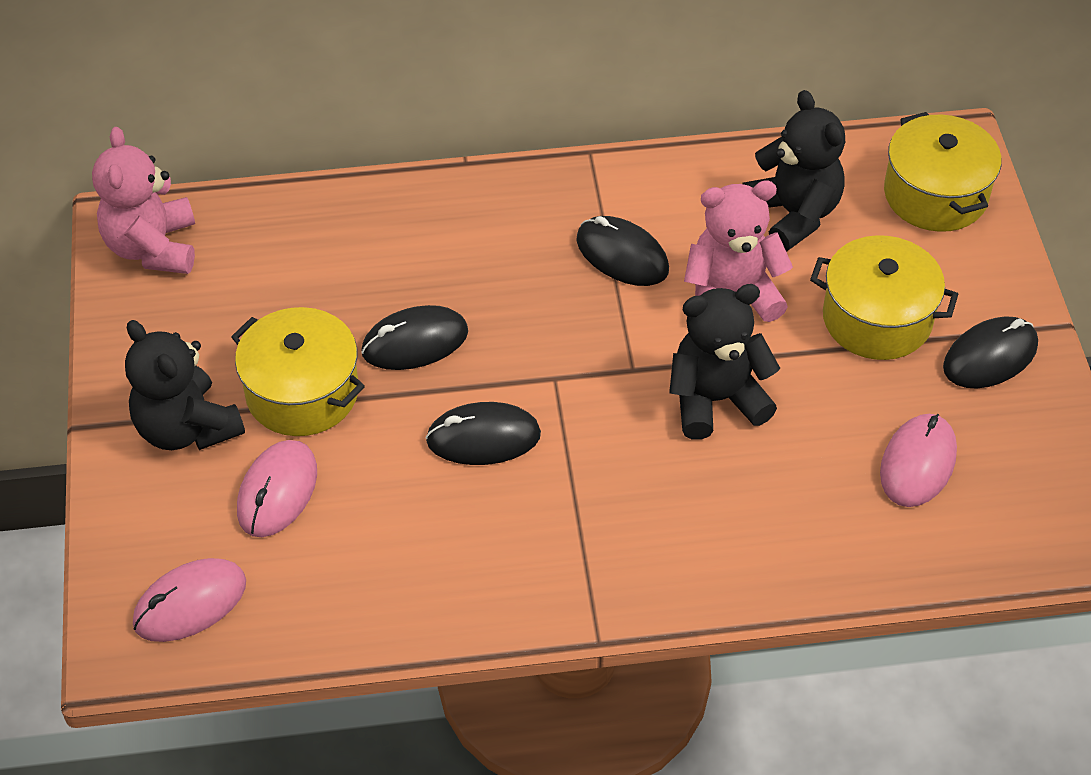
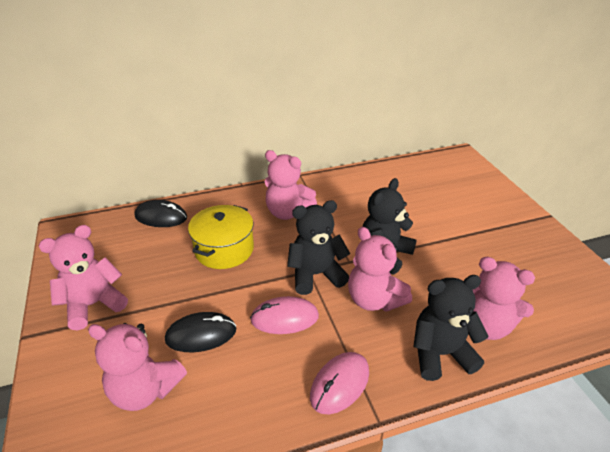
black mouse: [361,305,468,370] [426,402,541,465] [576,216,669,286] [943,316,1038,389] = 4 -> [135,200,187,227] [165,312,236,352] = 2
pink mouse: [133,558,246,642] [237,440,317,537] [880,414,957,507] = 3 -> [250,296,319,334] [310,352,369,415] = 2
pink teddy bear: [92,127,195,274] [684,181,793,322] = 2 -> [39,225,128,331] [88,323,187,411] [265,150,317,220] [348,227,412,312] [473,257,535,340] = 5
yellow pot: [231,307,365,436] [810,235,958,360] [884,112,1002,232] = 3 -> [188,205,254,269] = 1

